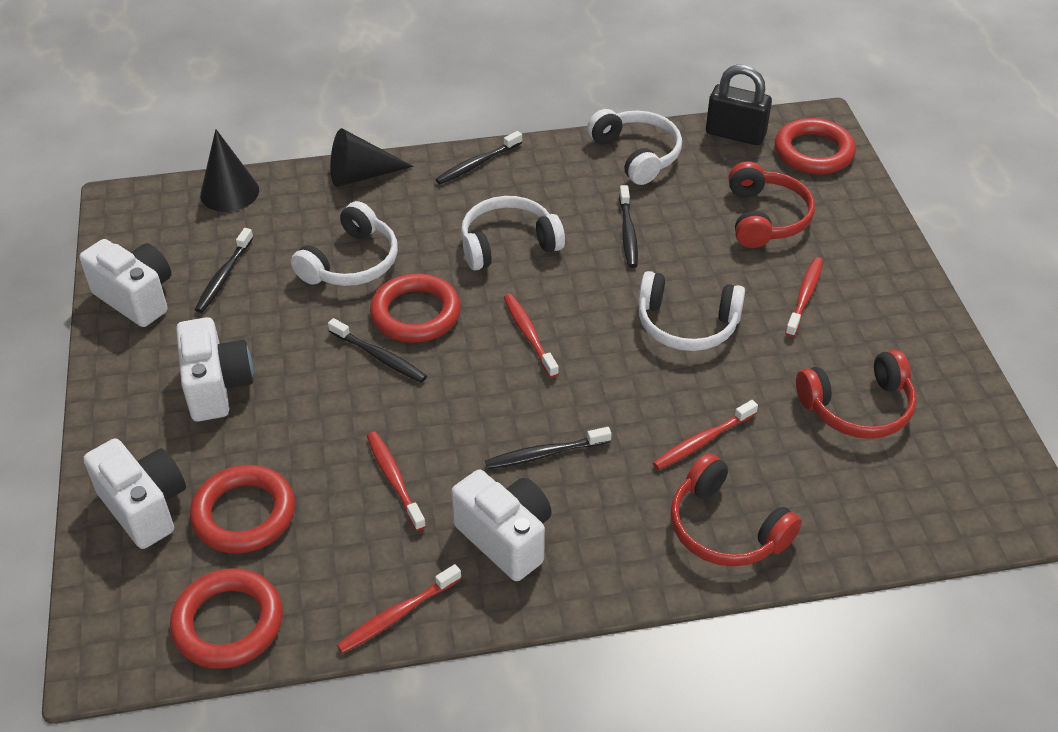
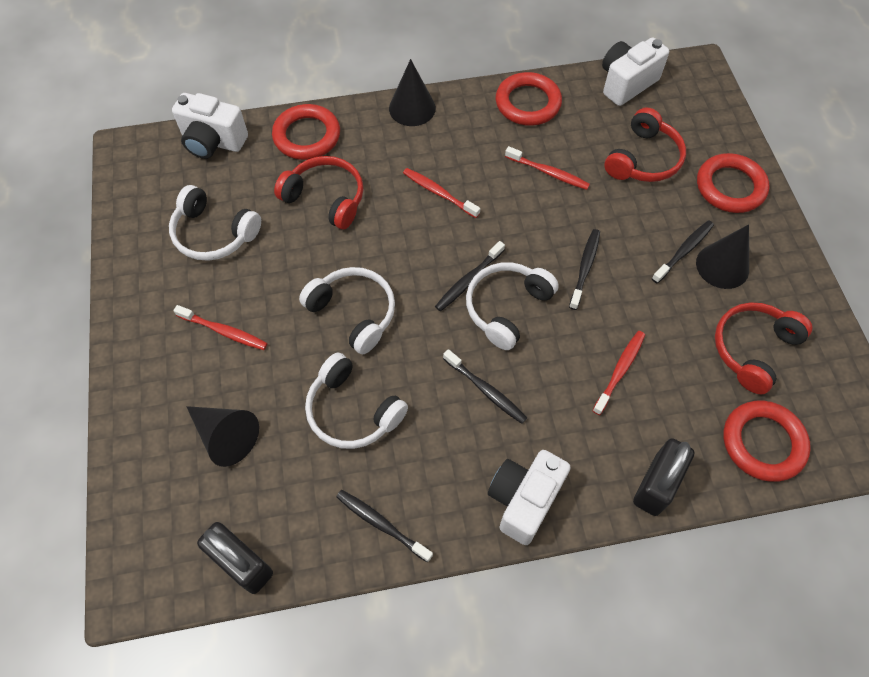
black cone: [200,129,259,212] [331,128,413,187] = 2 -> [186,406,259,467] [389,59,436,126] [696,224,749,289] = 3
black padlock: [706,65,772,145] = 1 -> [197,522,273,594] [633,438,695,516] = 2
red toothbrush: [337,564,461,653] [367,432,426,531] [504,294,559,378] [653,400,758,470] [785,257,823,337] = 5 -> [173,305,268,350] [403,168,480,218] [505,146,590,190] [592,331,645,415] = 4
white camera: [79,239,171,327] [83,438,186,549] [176,317,253,422] [451,470,552,581] = 4 -> [172,93,248,159] [488,450,571,545] [602,38,669,106] = 3

